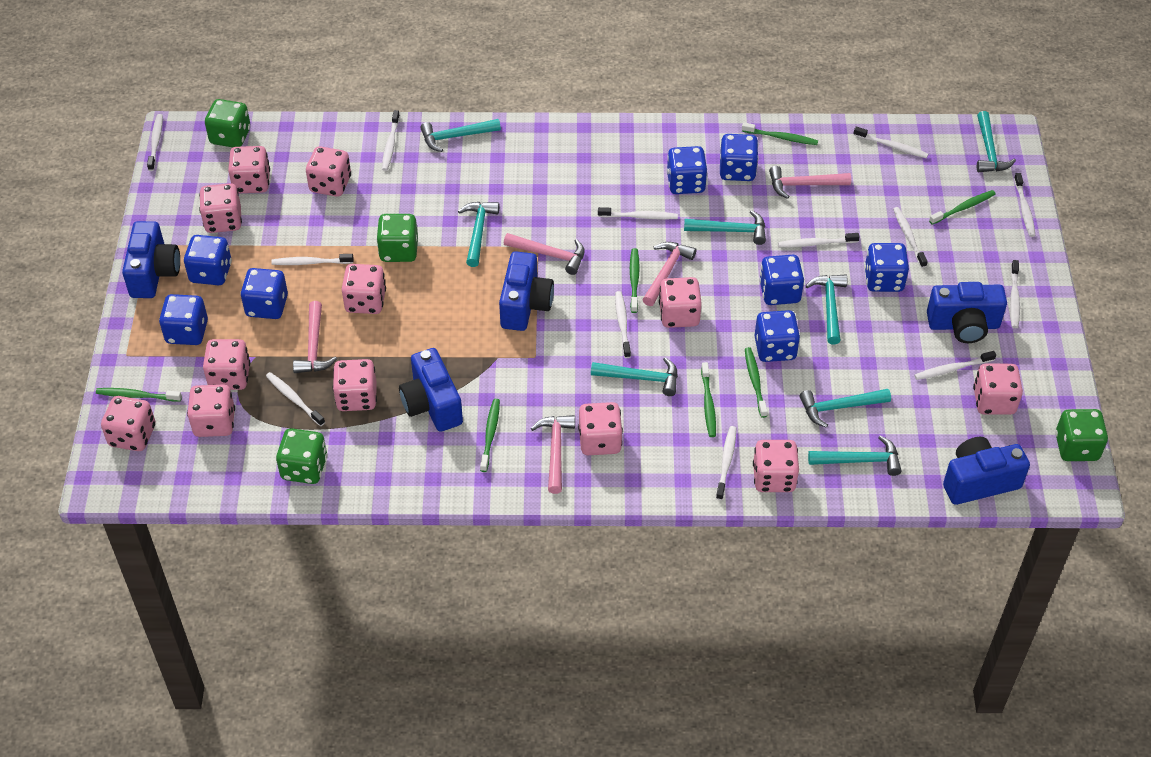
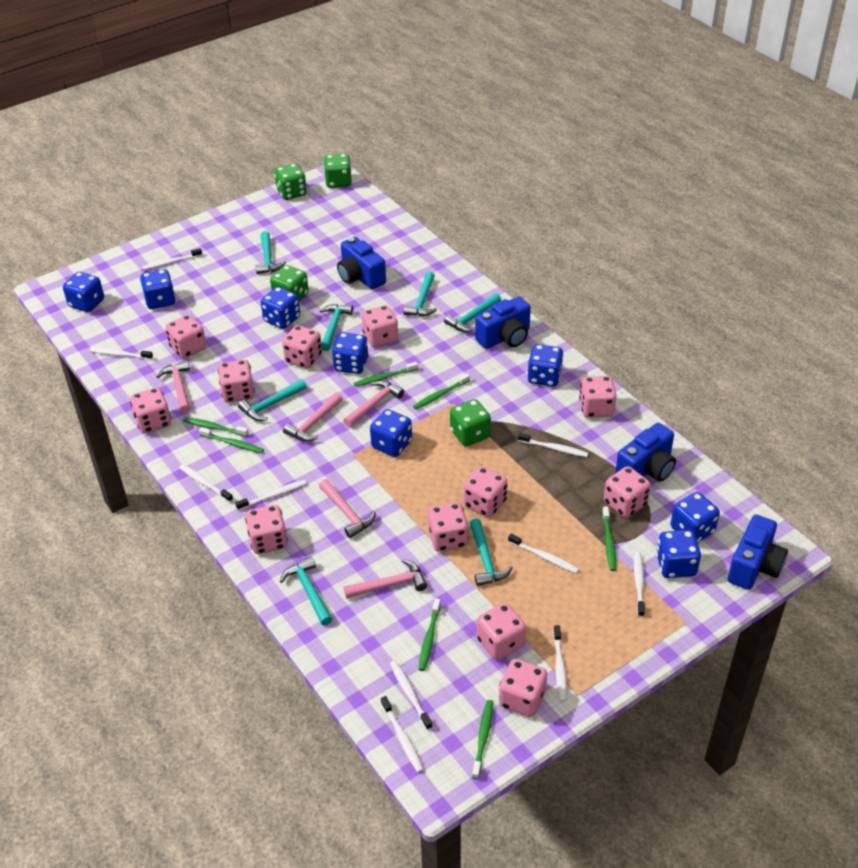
blue camera: [122,221,180,298] [399,348,463,432] [499,251,554,331] [927,282,1007,343] [943,437,1030,505] = 5 -> [337,237,386,290] [475,297,531,349] [615,423,676,482] [728,515,788,590] = 4
turquoise hammer: [420,119,501,152] [458,202,499,267] [591,357,678,396] [684,210,766,245] [800,389,891,428] [806,275,847,344] [808,435,902,476] [977,111,1016,172] = 8 -> [238,379,307,421] [255,231,286,274] [280,556,333,626] [320,304,353,351] [403,272,437,316] [444,293,501,332] [469,518,513,586] = 7
white toothbrush: [147,114,163,171] [266,372,325,426] [271,254,354,265] [382,110,400,171] [598,207,678,220] [615,291,631,358] [716,426,736,500] [778,233,860,247] [854,127,928,158] [893,207,928,268] [914,351,996,380] [1010,260,1020,328] [1014,173,1035,237] = 13 -> [90,348,153,360] [142,248,202,270] [179,464,233,502] [235,480,307,510] [381,696,424,773] [390,661,432,730] [508,534,579,574] [518,433,588,457] [553,625,567,702] [634,551,645,617] = 10

